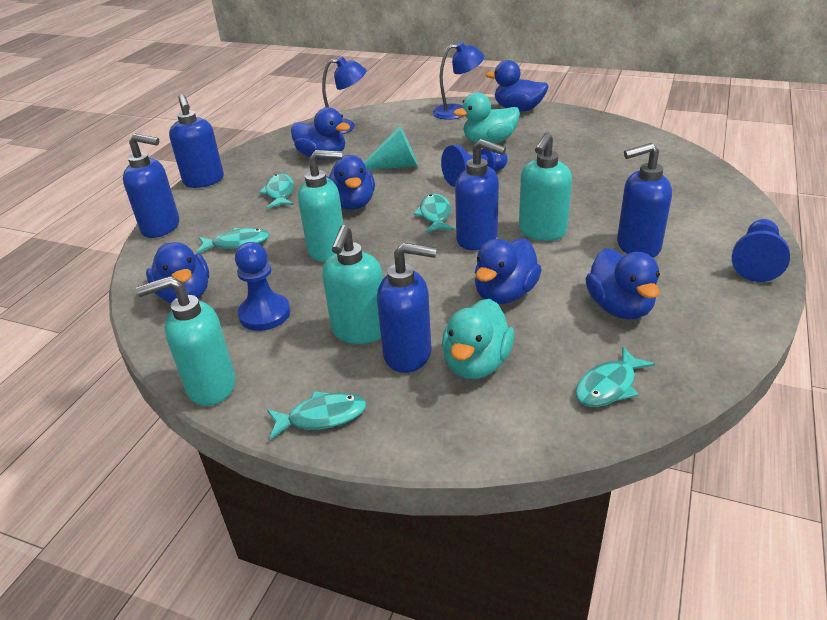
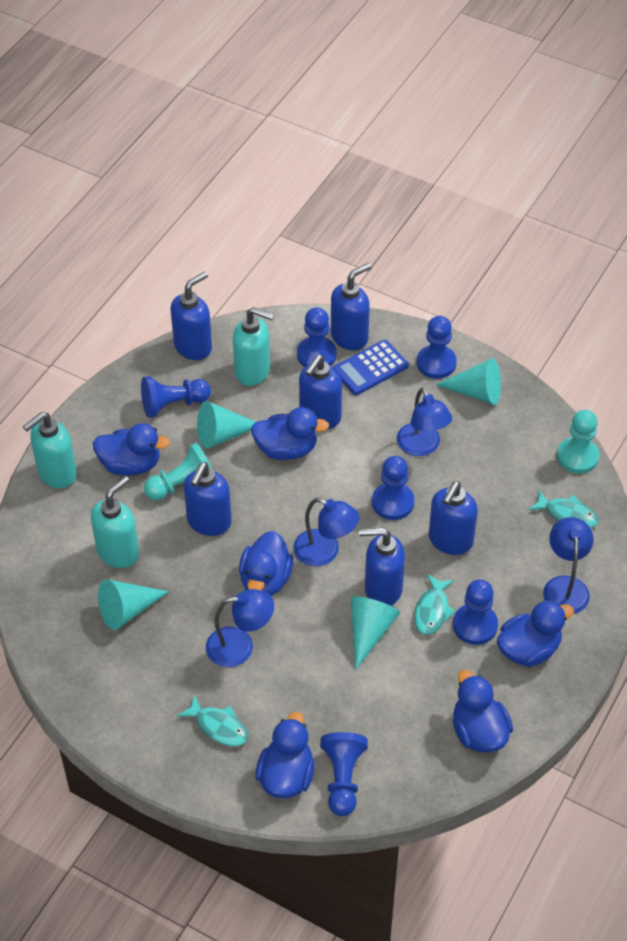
blue calculator: none = 0 -> [333,340,409,395] = 1
blue lamp: [322,57,366,134] [433,42,484,120] = 2 -> [206,589,274,667] [293,498,359,567] [397,388,452,456] [543,517,594,614] = 4
blue pawn: [235,242,290,331] [441,145,508,187] [732,219,790,282] = 3 -> [141,376,211,418] [297,307,337,367] [320,732,368,816] [372,456,415,520] [417,316,457,379] [453,580,498,645] = 6
blue soap dispenser: [123,134,179,238] [169,94,224,188] [377,243,437,373] [455,139,506,250] [617,143,672,258] = 5 -> [170,272,212,360] [184,462,232,536] [299,355,342,429] [331,263,372,351] [359,528,405,606] [429,481,478,555] = 6
turquoise cone: [364,125,418,170] = 1 -> [98,579,169,630] [197,401,256,449] [351,596,400,670] [436,358,501,405] = 4
turquoise duck: [442,299,514,379] [453,92,520,144] = 2 -> none = 0
turquoise fish: [196,228,270,253] [259,174,294,208] [267,391,366,440] [414,194,454,233] [575,346,655,407] = 5 -> [177,695,248,746] [414,574,456,635] [529,490,599,528] = 3
turquoise pawn: none = 0 -> [144,443,212,500] [557,410,599,474] = 2
turquoise soap dispenser: [136,276,236,406] [298,150,343,262] [322,225,383,344] [519,132,572,241] = 4 -> [23,412,77,488] [91,476,139,568] [233,307,275,386] = 3

